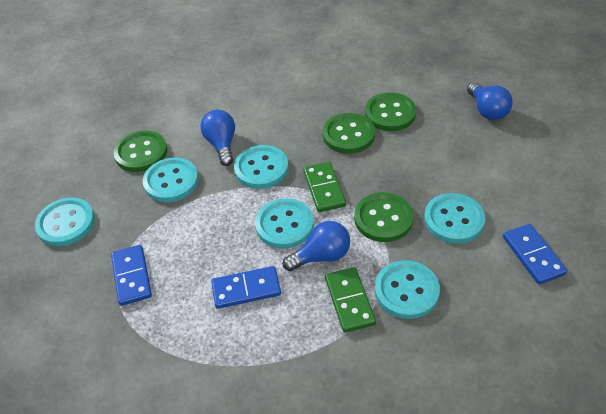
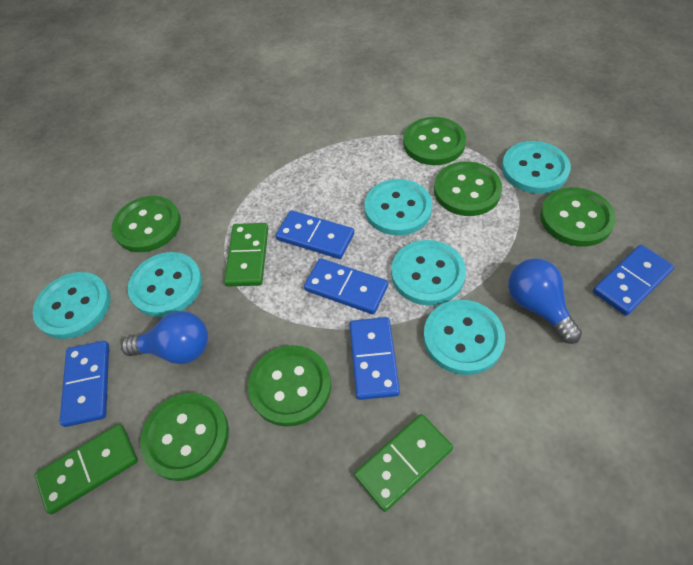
blue domino: [111,245,152,306] [211,266,281,309] [503,224,567,285] = 3 -> [59,341,109,427] [276,210,354,259] [304,258,388,314] [349,317,400,400] [593,245,674,316] = 5
blue light bulb: [200,110,235,166] [283,221,350,271] [467,82,513,120] = 3 -> [121,311,208,364] [508,258,582,344] = 2
green button: [113,130,167,172] [323,113,375,154] [354,192,414,242] [365,92,416,131] = 4 -> [112,196,181,252] [140,393,229,481] [248,345,331,427] [403,117,466,165] [434,162,502,216] [540,187,616,247] = 6
green domino: [303,162,346,212] [325,267,376,333] = 2 -> [35,424,138,514] [224,223,268,287] [354,414,453,512] = 3

